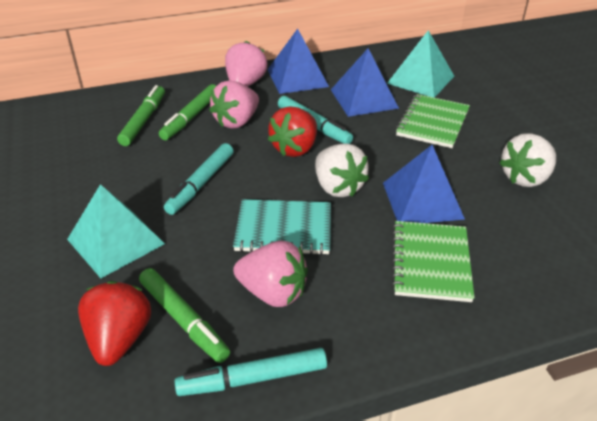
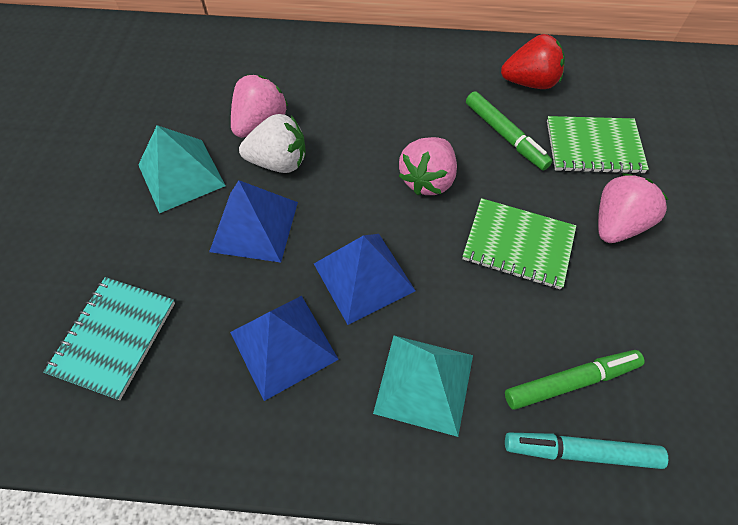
green marker: [117,85,165,146] [139,268,230,363] [159,84,216,140] = 3 -> [466,91,552,170] [505,350,645,410] = 2
red strawberry: [78,281,151,366] [268,106,317,157] = 2 -> [501,34,565,89] = 1
turquoise marker: [164,143,234,215] [174,348,327,396] [278,96,353,144] = 3 -> [505,433,668,469] = 1
white strawberry: [315,143,369,197] [499,133,556,187] = 2 -> [239,114,306,173] = 1

